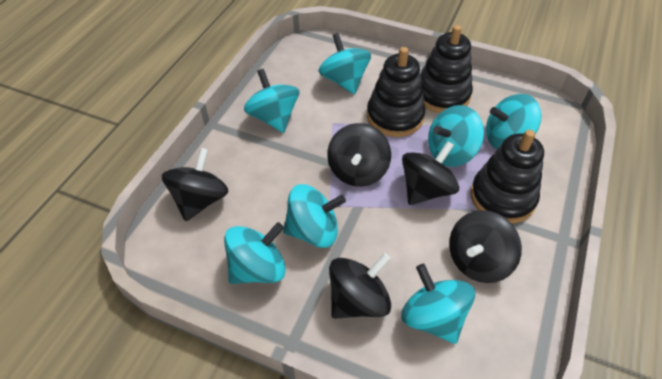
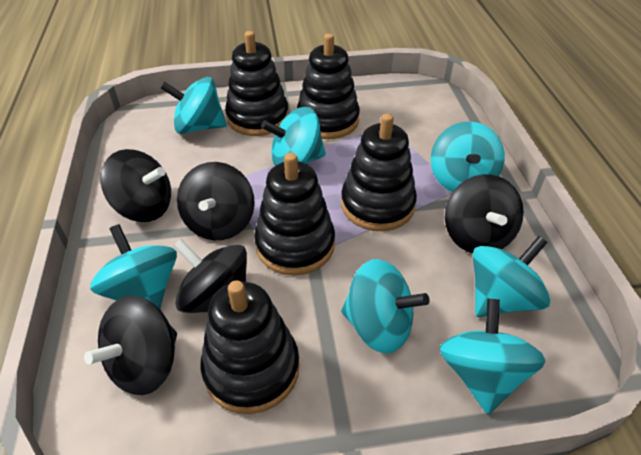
black stacking toy: [367,47,425,137] [421,25,473,113] [470,130,544,223] = 3 -> [201,280,300,414] [225,31,289,136] [254,153,335,275] [297,33,360,139] [341,113,417,231] = 5

